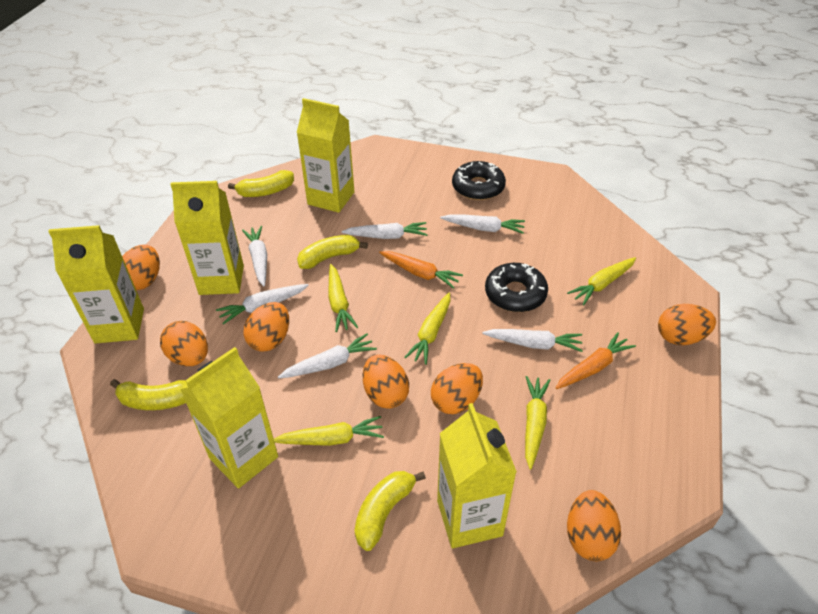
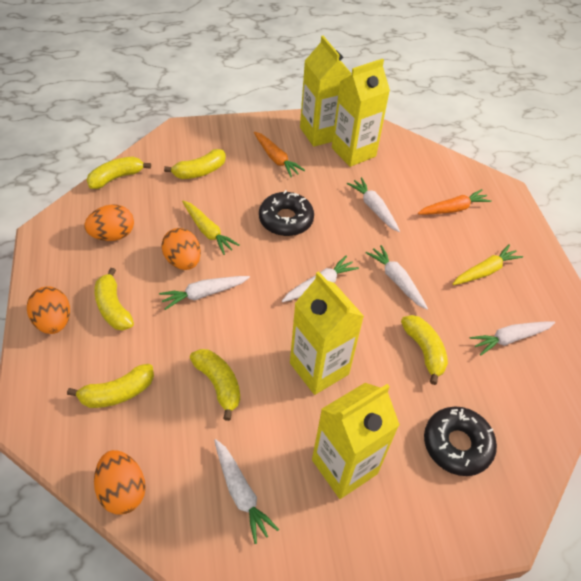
orange egg: [122,245,160,290] [160,321,208,366] [243,302,289,352] [363,354,409,409] [431,363,483,414] [567,490,621,561] [658,304,716,346] = 7 -> [27,287,70,334] [84,204,134,241] [94,450,146,514] [161,228,201,270] = 4
yellow banana: [110,379,187,410] [228,170,294,197] [297,235,368,269] [354,471,426,551] = 4 -> [67,364,154,408] [87,157,151,189] [95,268,134,331] [164,149,226,179] [190,349,240,421] [401,315,448,385] = 6
yellow carrot: [274,416,384,446] [328,264,358,332] [404,292,451,365] [525,376,550,470] [567,257,636,305] = 5 -> [182,201,240,255] [453,244,523,285] = 2
yellow carton: [48,225,144,344] [170,181,244,295] [180,347,278,489] [297,98,354,213] [437,403,517,548] = 5 -> [290,271,364,395] [300,36,352,147] [312,383,400,499] [332,59,390,167] = 4

